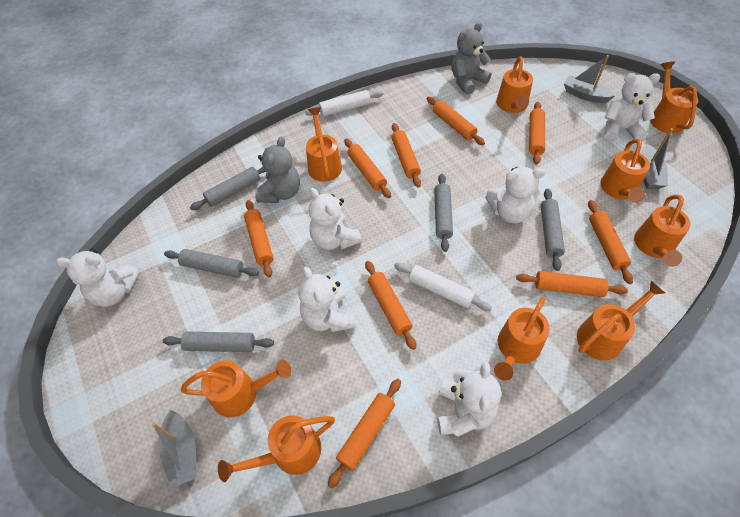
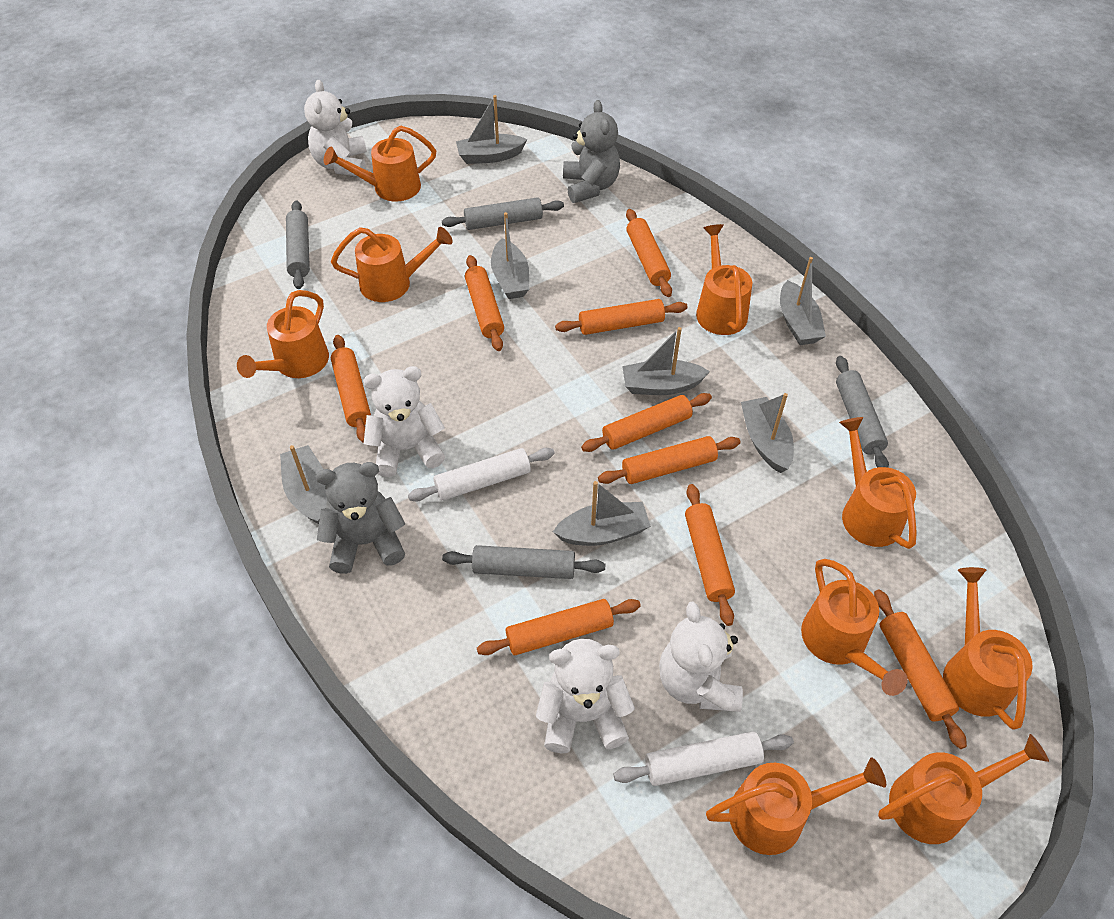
grey boat: [152,410,196,488] [564,55,615,103] [640,128,673,189] = 3 -> [280,445,327,524] [456,95,527,164] [491,212,529,299] [553,481,651,546] [622,327,710,395] [741,393,794,473] [780,257,826,345] = 7
grey rolling pin: [163,331,274,352] [164,249,259,278] [190,166,267,210] [434,174,453,252] [541,189,565,271] = 5 -> [286,200,310,289] [442,197,564,230] [442,545,605,579] [836,356,889,468] = 4
white teddy bear: [56,249,140,307] [298,267,356,332] [309,188,362,250] [437,362,501,436] [485,167,545,223] [605,73,660,141] = 6 -> [304,80,367,176] [363,366,445,477] [536,639,635,753] [659,602,743,712] = 4

